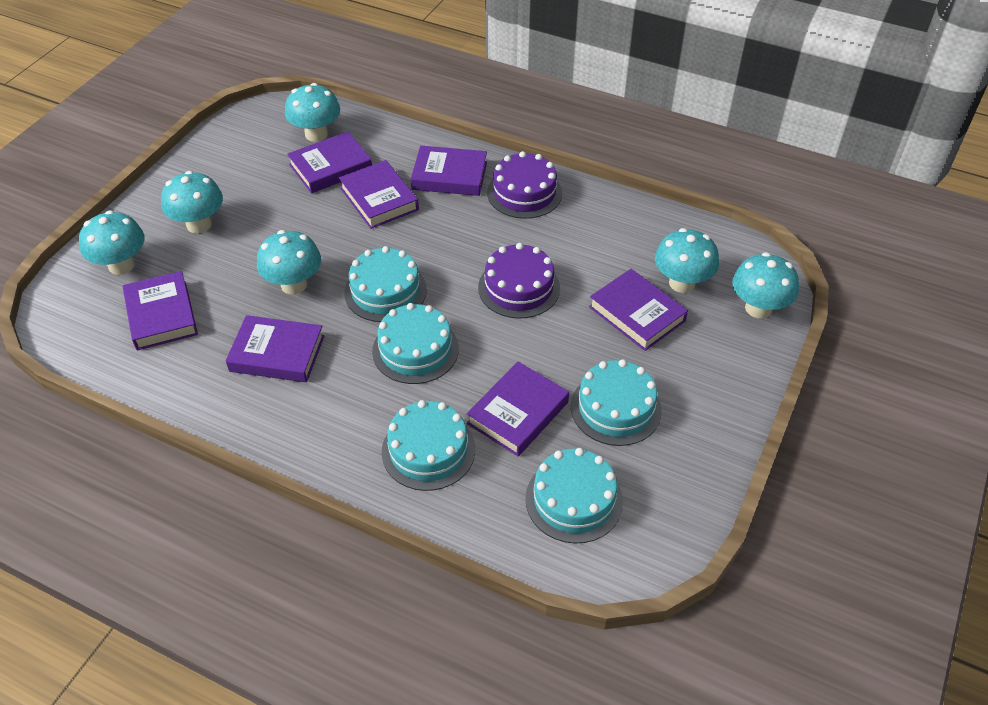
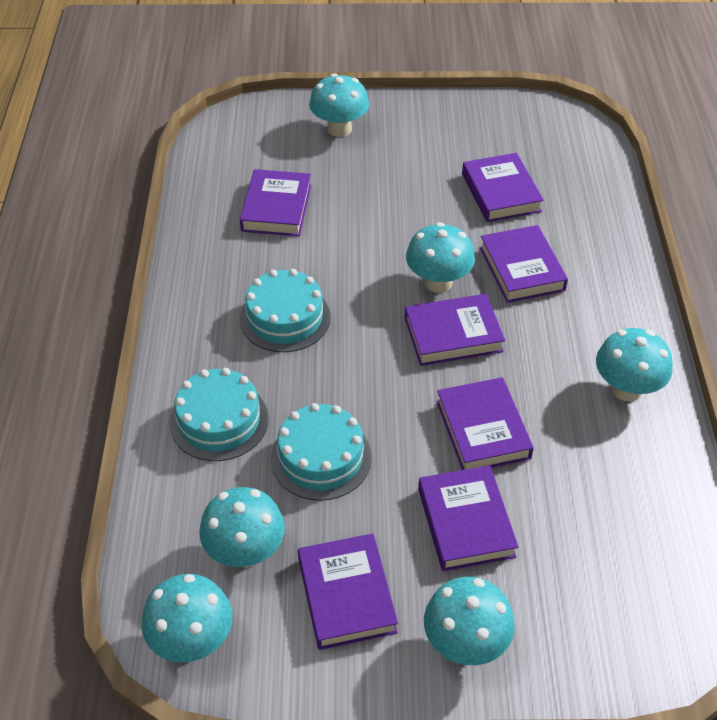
purple cake: [478,243,560,319] [487,151,562,219] = 2 -> none = 0
turquoise cake: [344,246,427,322] [372,303,459,384] [382,400,475,491] [525,448,623,543] [571,359,662,446] = 5 -> [170,368,269,461] [240,269,331,352] [271,403,372,501] = 3

